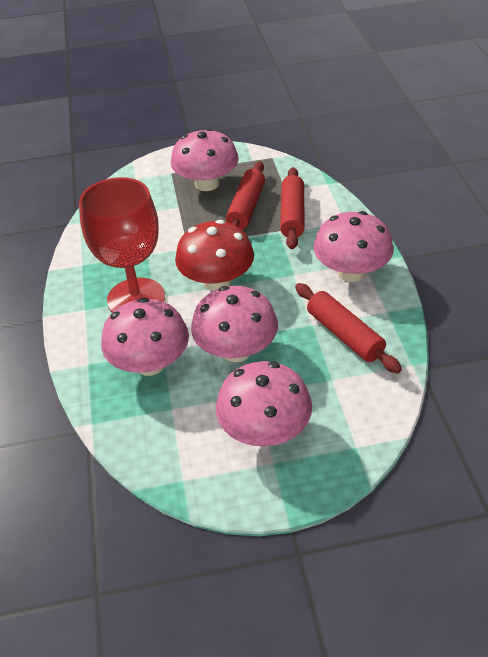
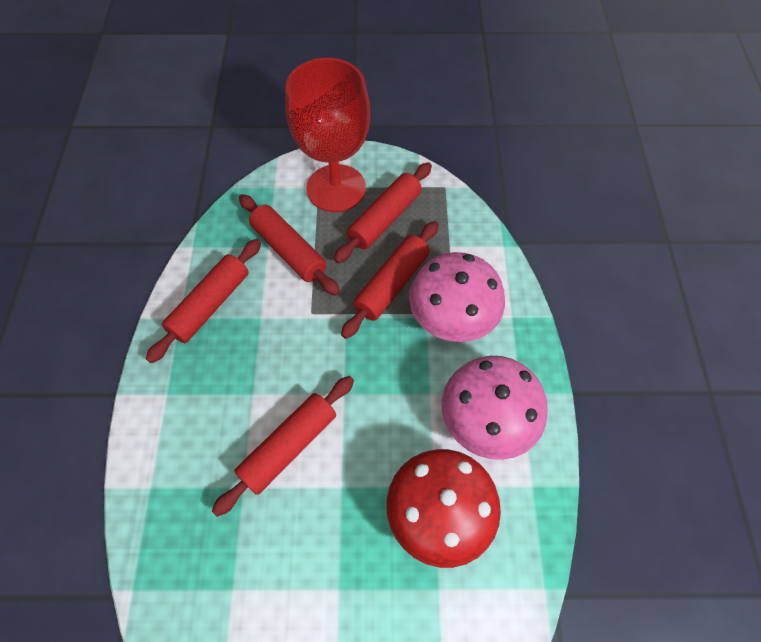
pink mushroom: [101,298,189,376] [171,128,239,191] [191,286,278,362] [216,361,312,446] [314,211,394,282] = 5 -> [409,252,505,342] [442,356,548,460] = 2
red rolling pin: [226,161,265,230] [280,167,304,249] [295,283,402,373] = 3 -> [146,239,261,363] [212,376,354,517] [239,194,340,296] [334,162,432,263] [341,221,438,339] = 5

